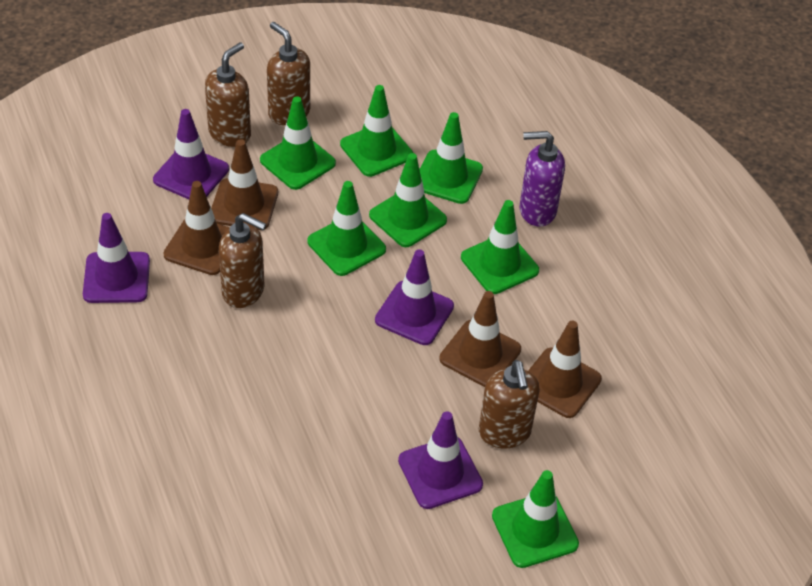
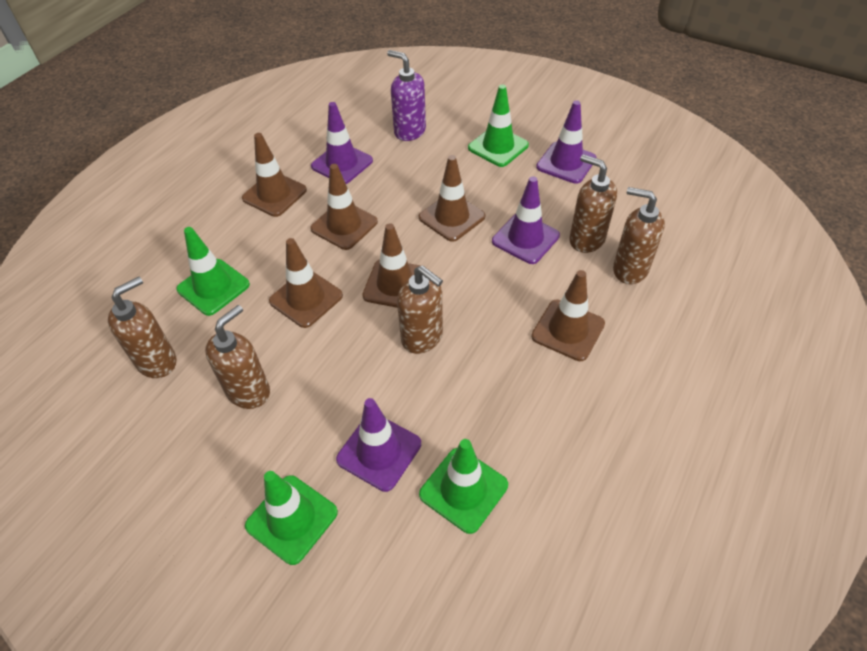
brown soap dispenser: [205,42,251,147] [219,213,266,308] [267,22,310,125] [479,360,540,449] = 4 -> [108,277,177,378] [205,305,270,409] [397,266,443,354] [569,154,617,253] [613,187,665,284] = 5
brown traffic cone: [163,181,230,275] [211,139,278,230] [439,291,521,387] [528,321,602,418] = 4 -> [242,133,307,217] [269,238,343,328] [310,164,378,250] [362,223,426,308] [419,155,485,242] [531,270,605,361] = 6
green traffic cone: [260,96,336,190] [307,181,386,276] [340,85,413,177] [369,153,447,247] [419,112,483,204] [461,200,539,294] [492,470,579,568] = 7 -> [176,227,250,316] [245,471,338,565] [419,439,508,534] [468,85,529,167] = 4

